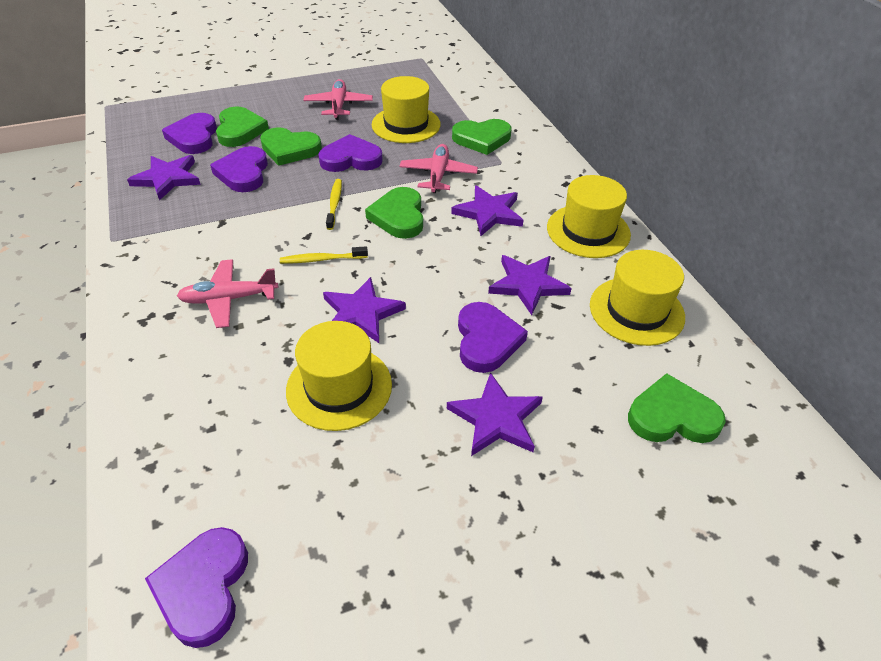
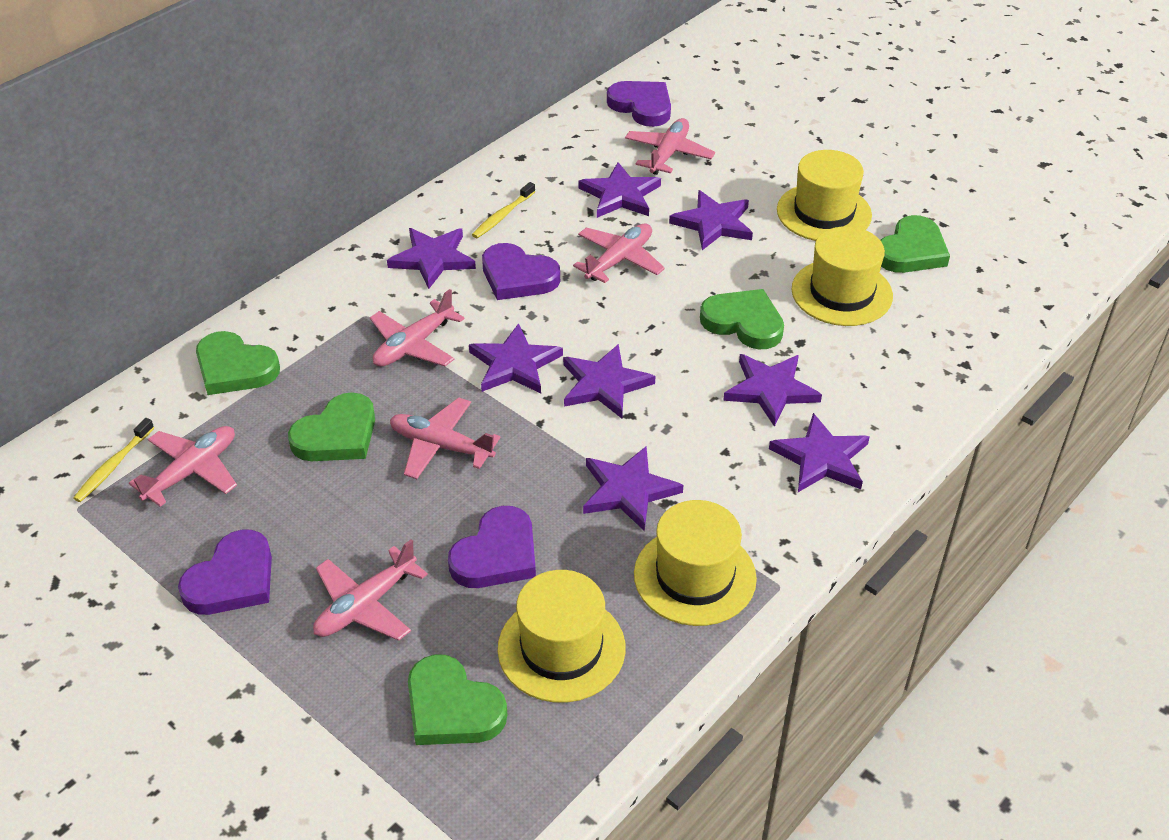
pink plane: [177,259,278,328] [303,79,373,120] [399,144,478,193] = 3 -> [129,426,237,507] [313,539,428,641] [370,289,465,367] [390,398,501,479] [573,223,665,283] [625,118,715,175] = 6
purple heart: [145,527,248,648] [162,113,217,154] [210,146,268,192] [318,134,383,172] [458,302,528,373] = 5 -> [178,529,272,615] [448,506,536,588] [482,243,560,300] [607,81,671,127] = 4
purple star: [127,155,201,201] [323,277,406,343] [447,372,543,456] [451,186,523,236] [488,255,572,315] = 5 -> [387,228,476,289] [469,323,563,394] [563,344,655,418] [578,162,661,218] [583,447,683,531] [669,190,753,250] [723,354,822,427] [769,413,870,492] = 8

